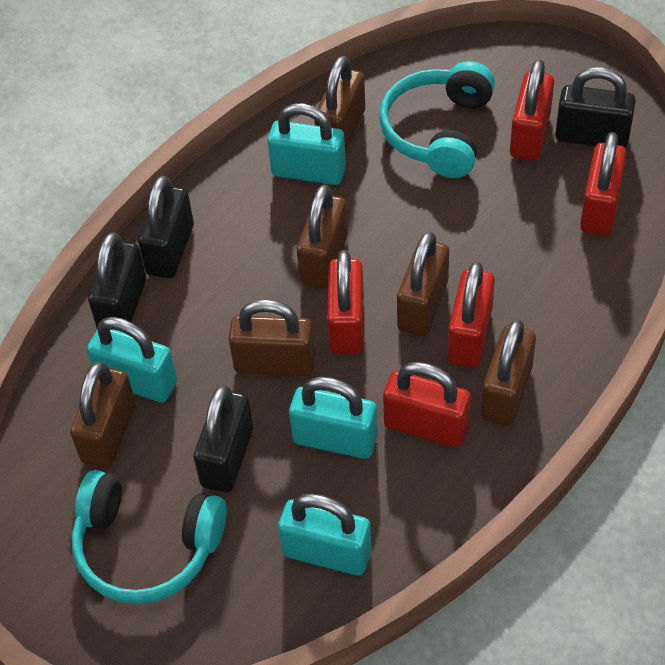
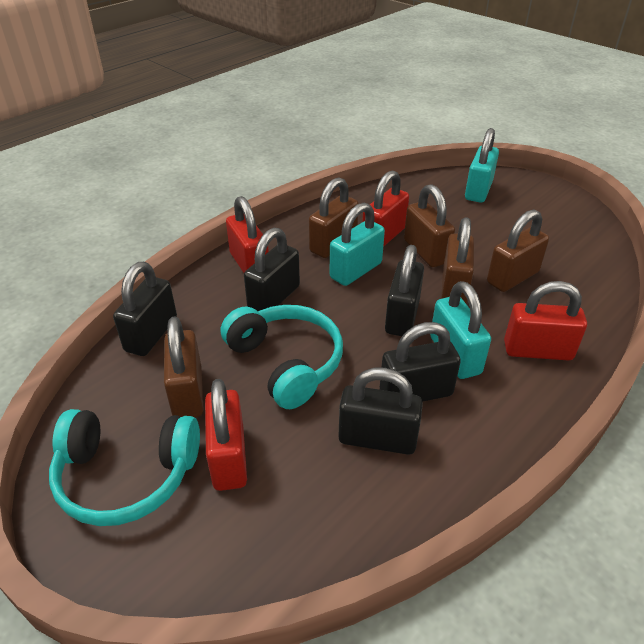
black padlock: [88,232,146,329] [138,176,194,278] [194,385,253,492] [555,67,636,148] = 4 -> [113,262,177,356] [244,228,300,311] [339,368,423,455] [380,322,461,402] [385,245,424,336] = 5
brown padlock: [70,362,136,468] [229,299,315,376] [297,185,348,288] [314,56,365,151] [397,232,449,336] [481,320,536,426] = 6 -> [164,316,203,417] [309,177,358,258] [404,184,455,267] [441,217,474,303] [487,209,549,292] = 5
red padlock: [327,250,364,354] [383,362,471,447] [447,262,495,367] [510,59,554,161] [580,132,627,236] = 5 -> [205,379,247,491] [226,196,269,273] [362,170,409,247] [504,281,587,361] = 4
turquoise padlock: [87,317,177,402] [268,103,346,185] [278,494,371,576] [289,377,378,459] = 4 -> [330,203,385,286] [430,281,491,379] [465,128,499,203] = 3

